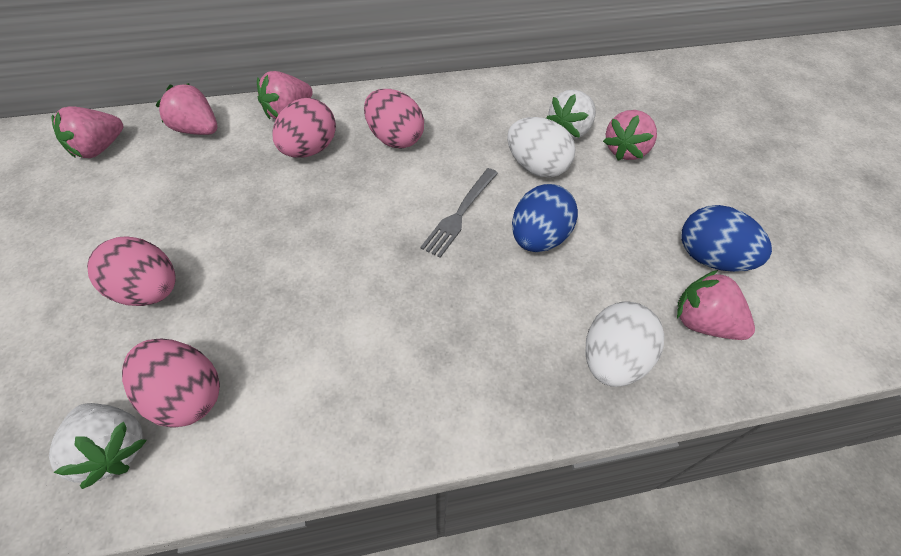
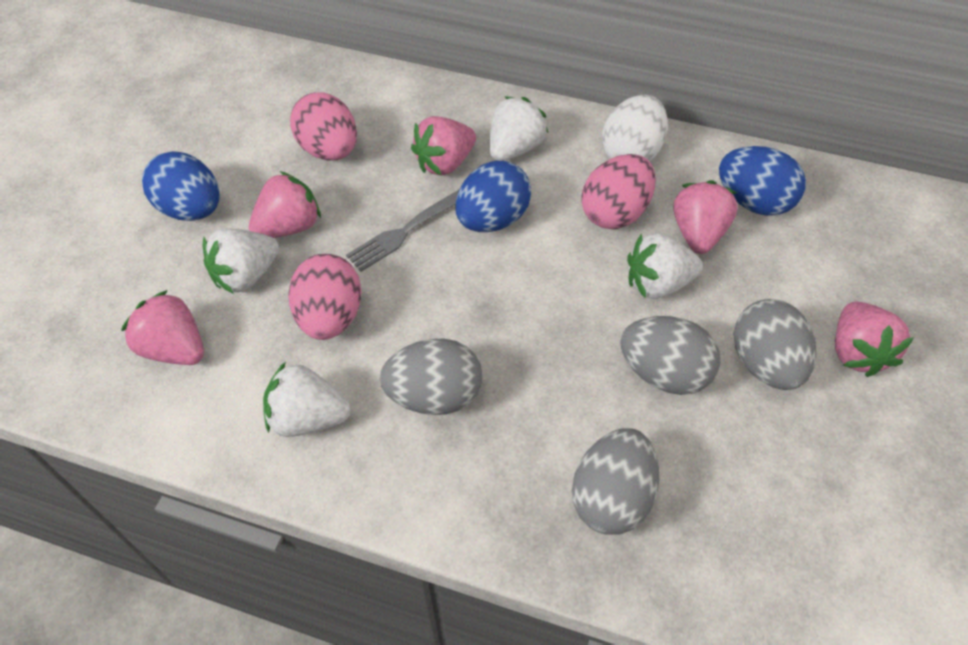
blue egg: [512,184,578,252] [682,205,772,272] = 2 -> [142,151,220,221] [456,161,531,232] [719,146,806,216] = 3
grey egg: none = 0 -> [380,339,482,415] [572,428,659,535] [620,316,721,395] [734,299,816,390] = 4
pink egg: [87,236,176,306] [122,339,220,428] [272,98,336,158] [364,89,424,149] = 4 -> [288,254,362,340] [290,92,357,160] [581,154,656,229] = 3
white egg: [507,117,575,178] [585,301,665,387] = 2 -> [602,95,668,162] = 1
white strawberry: [49,403,147,489] [546,90,596,139] = 2 -> [203,228,279,294] [263,362,351,437] [490,96,548,161] [627,233,703,299] = 4

